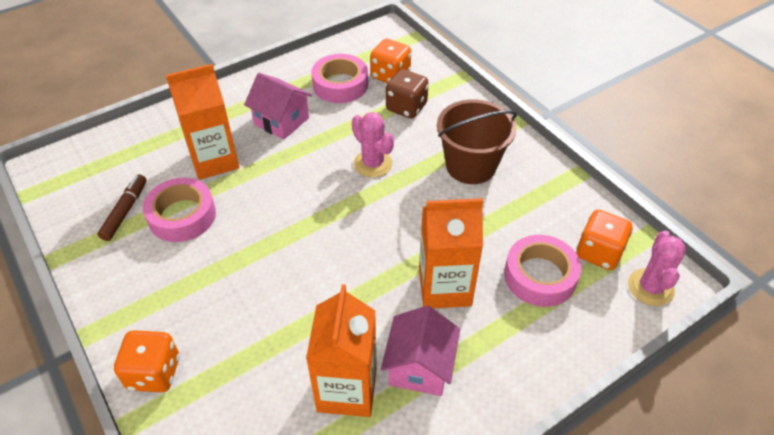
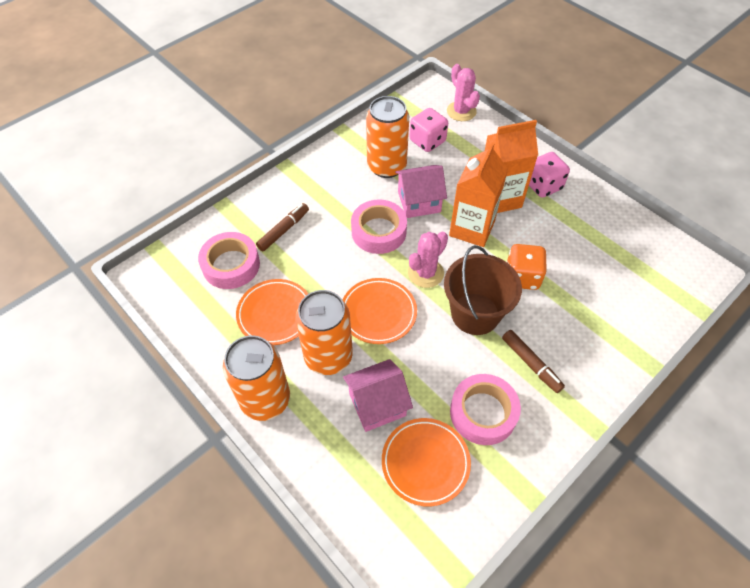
brown dice: [386,69,429,118] = 1 -> none = 0
brown marker: [97,174,147,241] = 1 -> [256,203,309,251] [502,330,565,393] = 2
orange can: none = 0 -> [223,335,290,421] [295,290,353,375] [366,96,409,178] = 3
orange carton: [166,64,239,180] [306,284,377,417] [419,198,483,308] = 3 -> [449,142,508,247] [485,120,538,213] = 2
orange dice: [114,330,180,393] [370,39,411,83] [576,210,633,270] = 3 -> [506,244,547,290] = 1
orange plate: none = 0 -> [236,279,308,345] [343,278,417,344] [382,418,471,506] = 3
pink dice: none = 0 -> [409,108,448,152] [529,152,570,198] = 2

